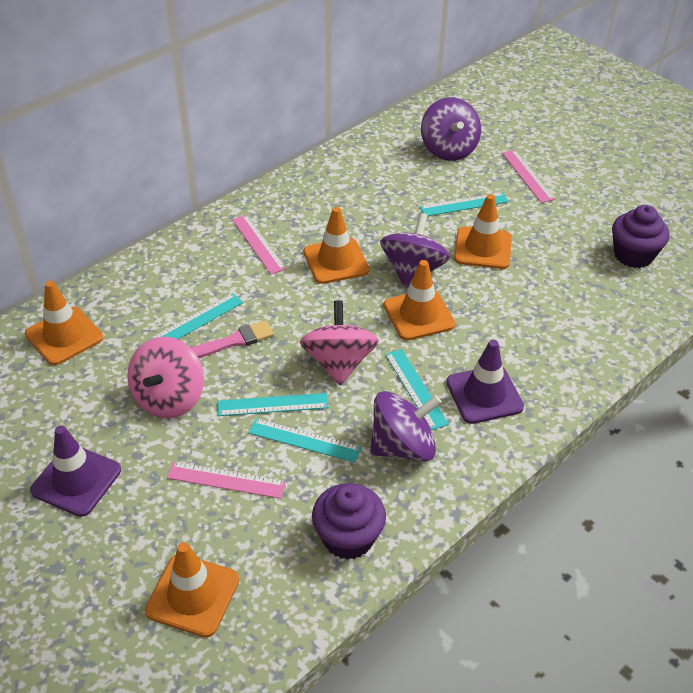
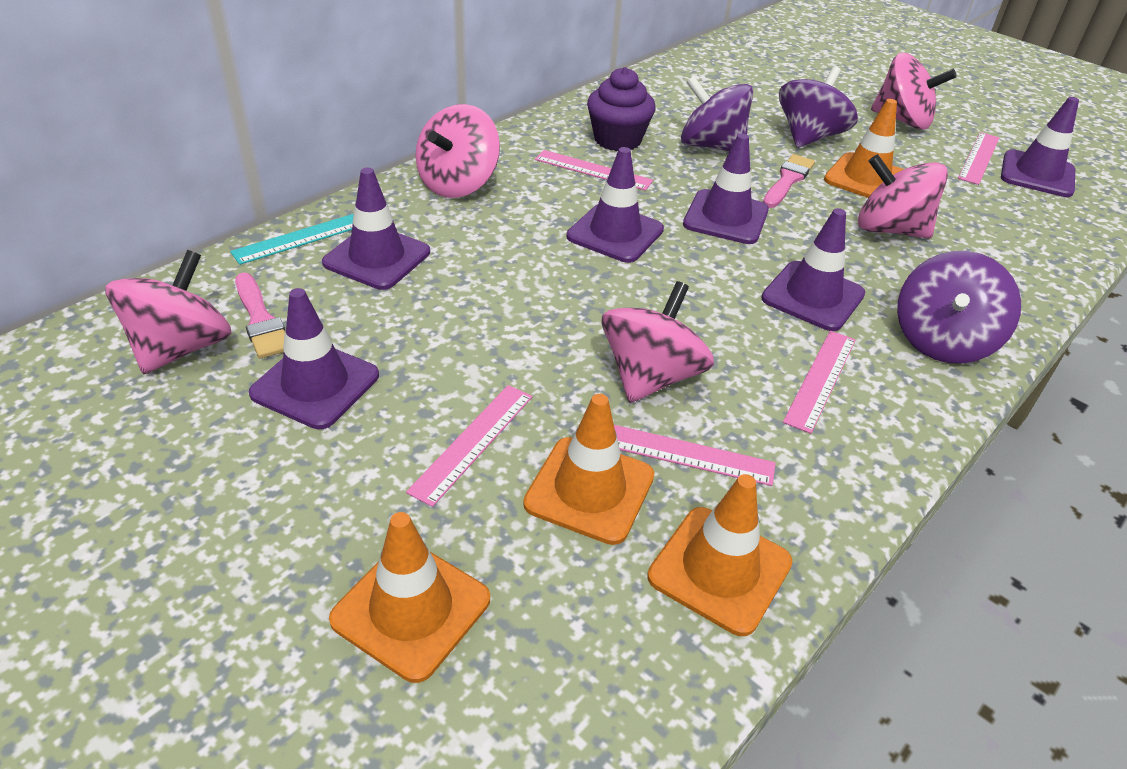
orange traffic cone: [25,281,103,365] [145,542,239,638] [304,207,369,284] [384,260,455,340] [454,194,512,269] = 5 -> [329,512,490,683] [523,394,654,545] [647,474,793,636] [824,99,904,198] = 4
pink brush: [191,320,274,358] = 1 -> [235,273,285,359] [763,154,815,208] = 2
pink ruler: [167,461,286,499] [232,215,286,274] [502,150,555,203] = 3 -> [406,385,532,507] [535,150,653,191] [614,425,776,486] [783,331,856,434] [958,132,999,185] = 5
pink spinning top: [127,337,204,418] [300,300,379,385] = 2 -> [105,250,232,374] [416,104,500,198] [601,281,714,403] [858,154,948,239] [871,53,957,130] = 5
purple cupcake: [312,483,386,560] [612,205,669,268] = 2 -> [587,67,655,151] = 1
purple traffic cone: [30,425,121,517] [446,340,524,424] = 2 -> [249,288,379,429] [322,168,430,290] [567,147,664,263] [683,133,769,244] [761,208,865,331] [1001,97,1079,197] = 6
turquoise ruler: [150,293,243,339] [218,393,328,416] [248,418,361,463] [385,349,449,430] [420,192,509,216] = 5 -> [230,214,354,265] = 1

